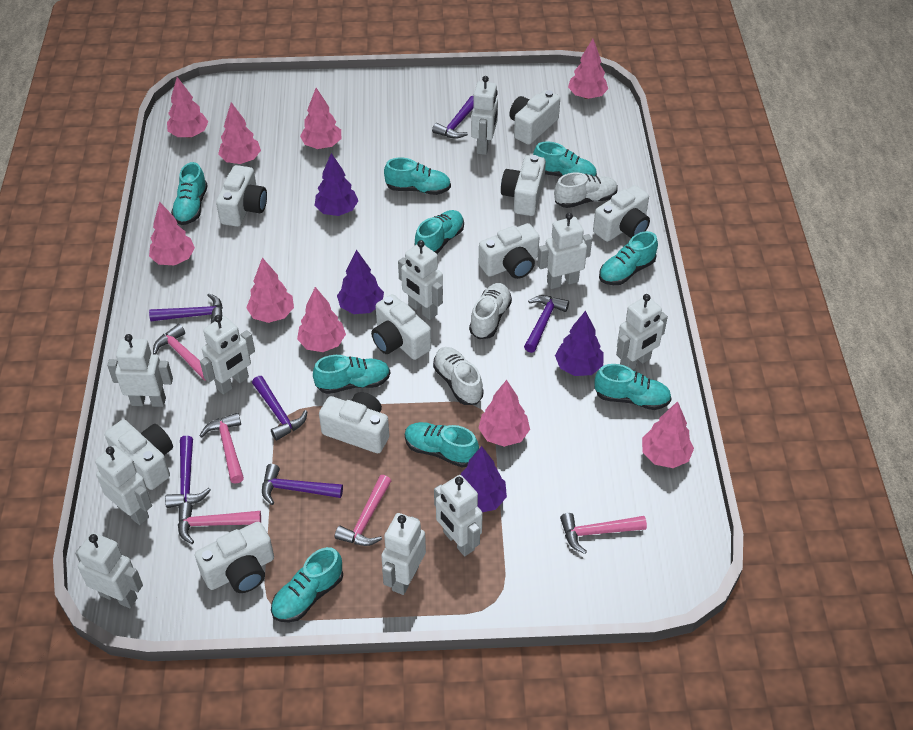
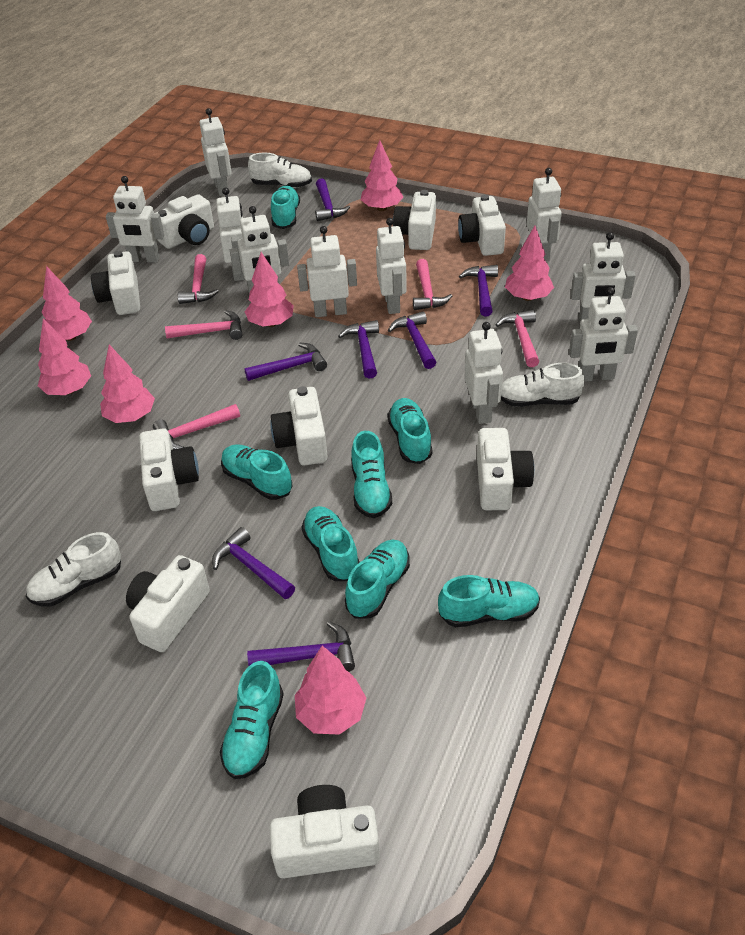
pink tree: [149,202,195,265] [167,77,208,138] [218,102,261,164] [246,258,294,323] [297,287,346,352] [300,88,341,149] [479,380,530,447] [568,39,608,99] [642,401,694,468] = 9 -> [38,319,91,395] [42,266,92,341] [100,344,155,423] [245,252,294,327] [295,646,366,735] [361,140,403,211] [505,226,554,301] = 7
purple hammer: [149,293,223,323] [165,435,211,508] [252,376,308,441] [262,464,343,505] [432,96,474,139] [524,295,569,353] = 6 -> [212,527,295,599] [244,343,327,381] [247,621,355,672] [315,179,350,221] [338,320,379,379] [388,311,437,369] [459,265,498,316] = 7
purple tree: [315,153,358,216] [337,250,384,314] [461,446,507,512] [555,311,604,376] = 4 -> none = 0
turquoise shoe: [171,162,208,225] [271,547,343,622] [313,355,390,394] [384,158,451,195] [405,422,479,467] [414,210,464,254] [533,142,597,177] [595,364,672,410] [599,231,658,285] = 9 -> [220,661,284,779] [221,444,293,500] [271,186,300,229] [301,506,360,581] [345,540,410,619] [351,431,392,518] [387,398,433,464] [438,575,540,627] = 8

